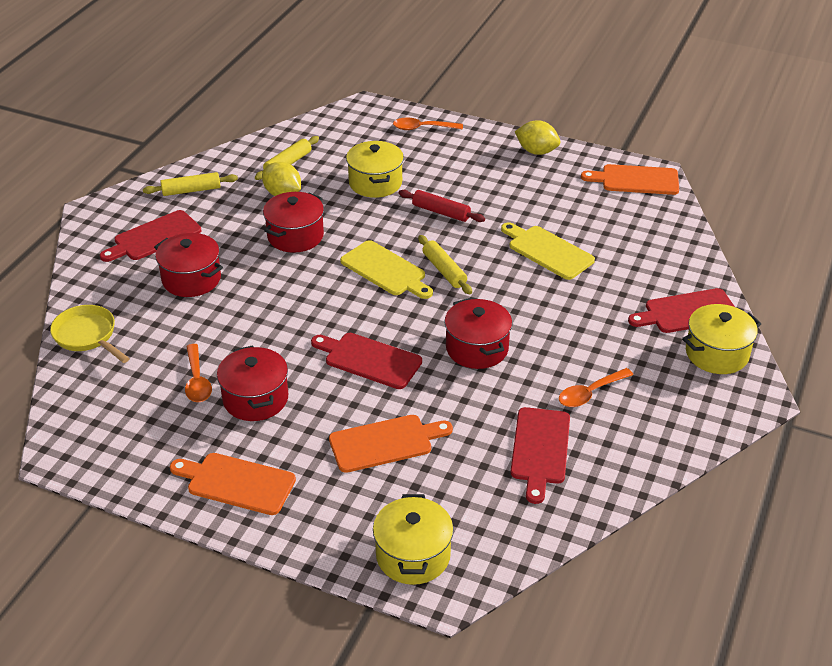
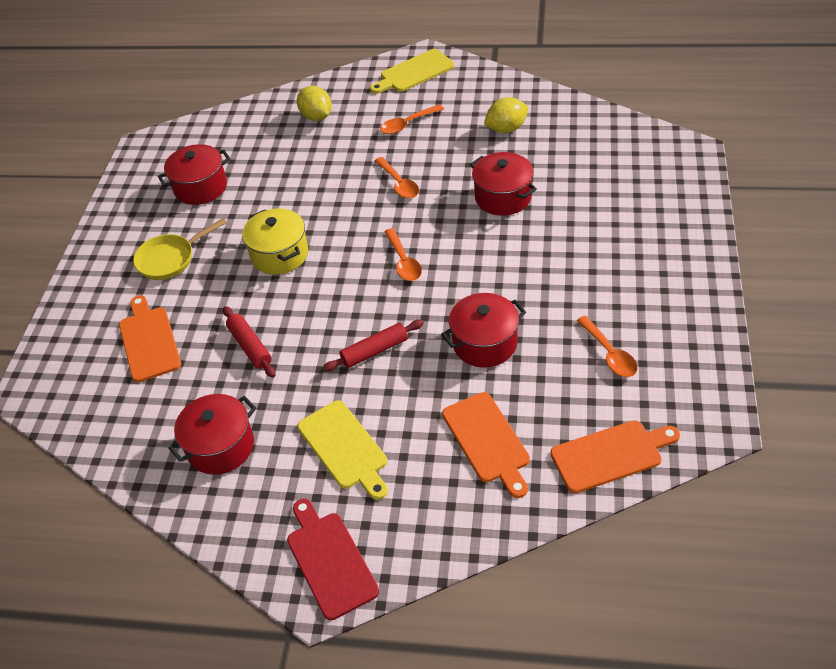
orange spoon: [185,344,212,402] [393,117,463,130] [559,368,633,407] = 3 -> [375,157,419,199] [380,104,444,134] [384,228,422,281] [577,316,637,377] = 4
red cutting board: [100,210,201,262] [311,333,422,389] [511,407,570,504] [628,288,735,333] = 4 -> [287,499,379,620] = 1
red rolling pin: [399,190,485,222] = 1 -> [223,306,276,378] [322,320,424,372] = 2
yellow pot: [346,141,404,198] [373,494,454,585] [682,304,761,374] = 3 -> [242,208,308,275] = 1
yellow rolling pin: [143,172,238,196] [255,136,319,180] [418,235,472,294] = 3 -> none = 0

